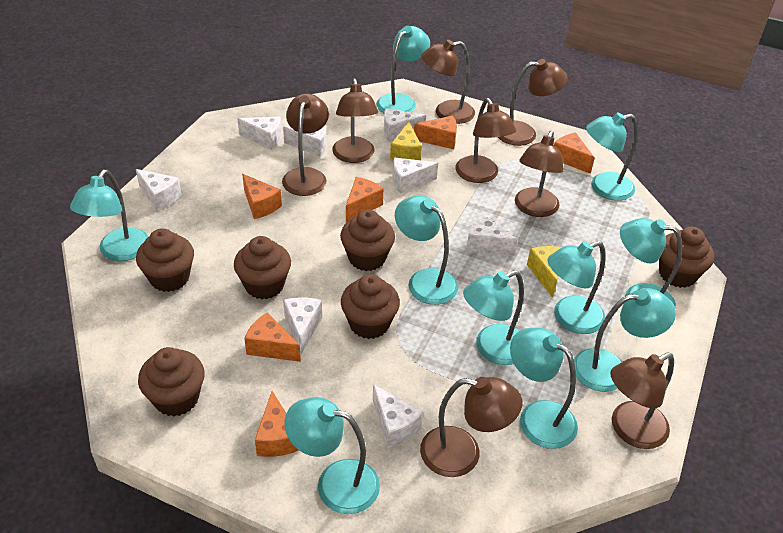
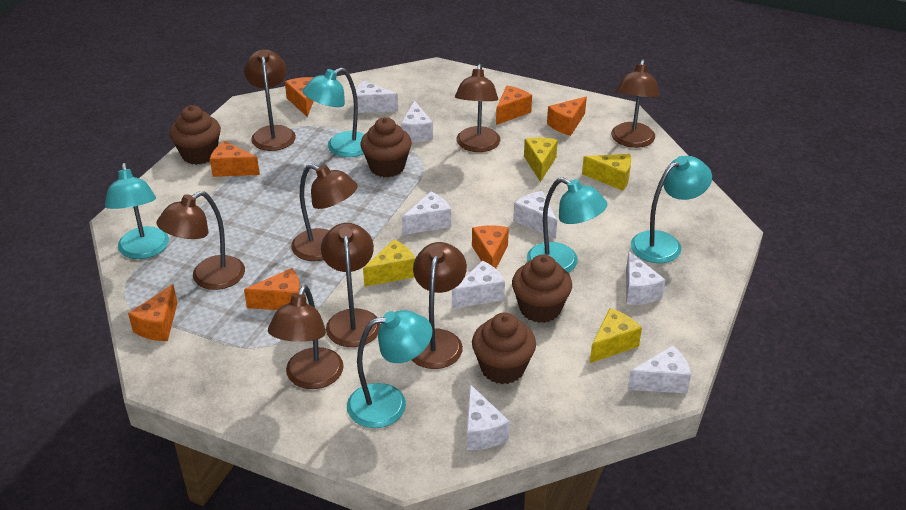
brown cupcake: [136,228,194,292] [138,347,205,416] [234,236,291,299] [340,209,395,271] [341,274,400,339] [659,227,714,288] = 6 -> [169,105,221,165] [360,117,412,178] [472,313,536,384] [512,254,572,323] = 4
orange cheese: [242,174,282,219] [244,313,301,362] [255,391,298,457] [346,177,384,222] [414,116,457,149] [554,132,595,174] = 6 -> [128,284,178,341] [210,141,260,177] [244,268,300,310] [285,77,314,117] [472,225,509,269] [496,86,532,125] [547,97,587,136] = 7
turquoise lamp: [70,170,149,261] [284,397,380,514] [377,26,430,113] [395,195,458,305] [463,270,524,365] [510,328,578,449] [547,241,606,334] [574,288,676,392] [586,112,638,201] [620,218,682,309] = 10 -> [105,163,169,259] [303,68,364,157] [347,310,432,428] [527,177,608,273] [631,156,712,263] = 5
yellow cheese: [390,122,422,161] [527,246,562,298] = 2 -> [363,240,415,287] [524,137,558,182] [582,154,631,191] [590,308,642,363] = 4

